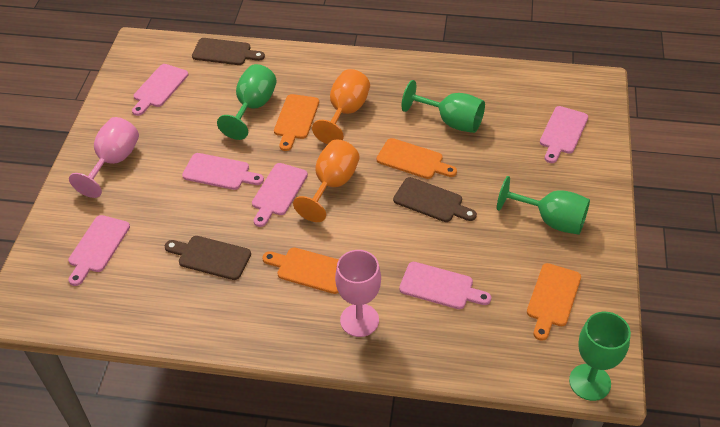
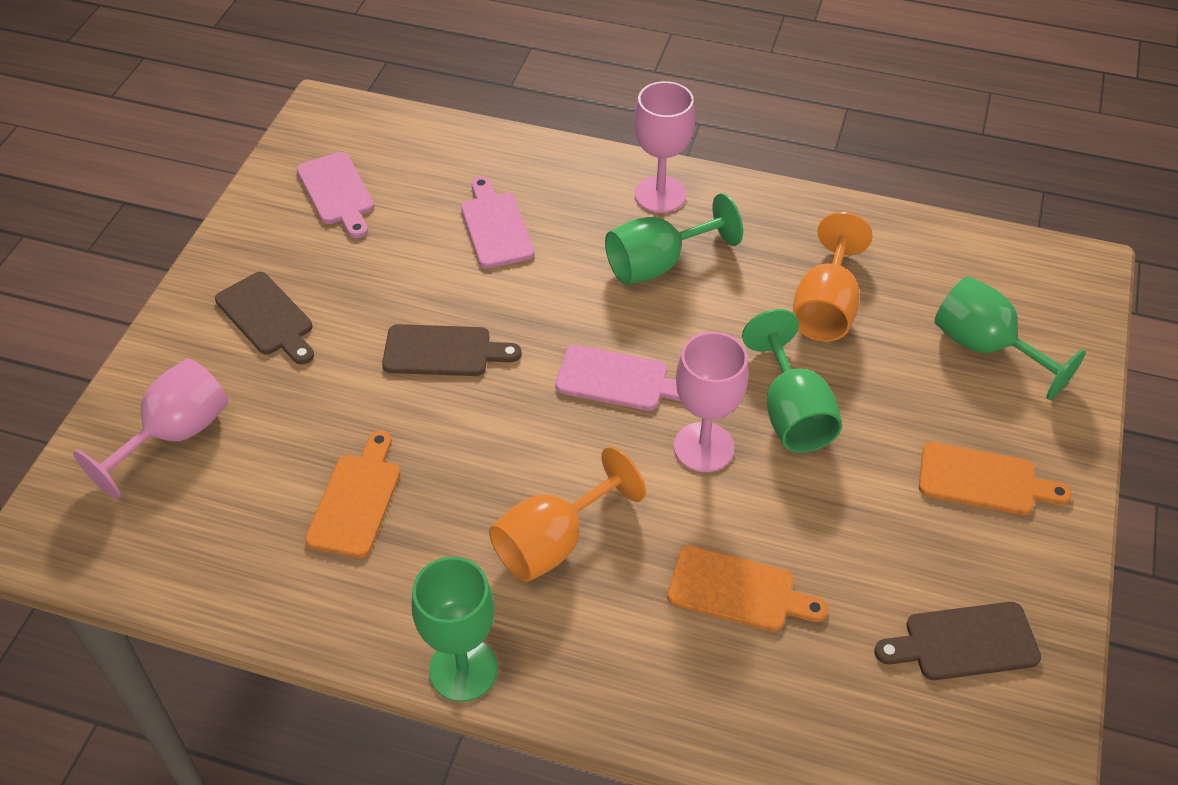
orange cutting board: [262,248,339,294] [274,94,319,151] [376,138,457,179] [527,263,581,341] = 4 -> [305,431,400,558] [667,546,828,632] [919,442,1072,515] = 3
pink cutting board: [68,215,130,286] [132,64,188,116] [182,153,264,190] [252,163,308,227] [399,262,491,309] [540,106,588,163] = 6 -> [296,152,374,238] [461,176,535,268] [555,345,681,411] = 3
pink goblet: [69,117,139,198] [335,250,381,337] = 2 -> [73,359,228,499] [634,81,695,213] [674,332,749,472] = 3

